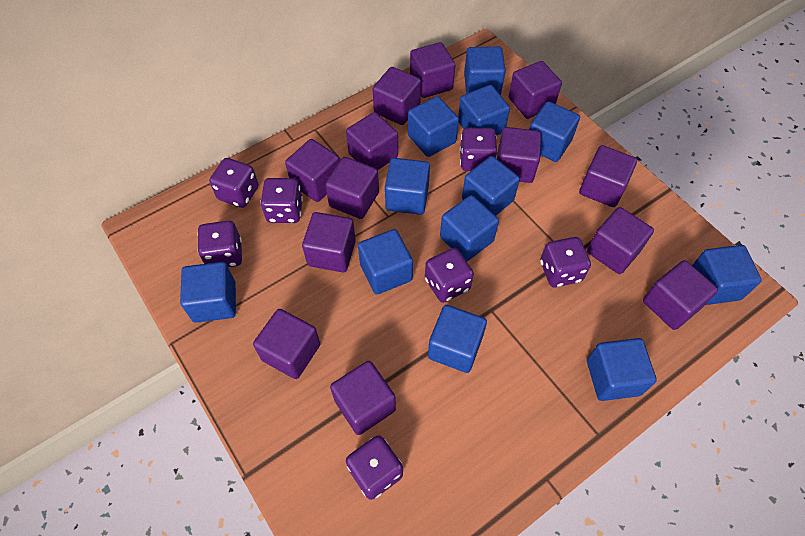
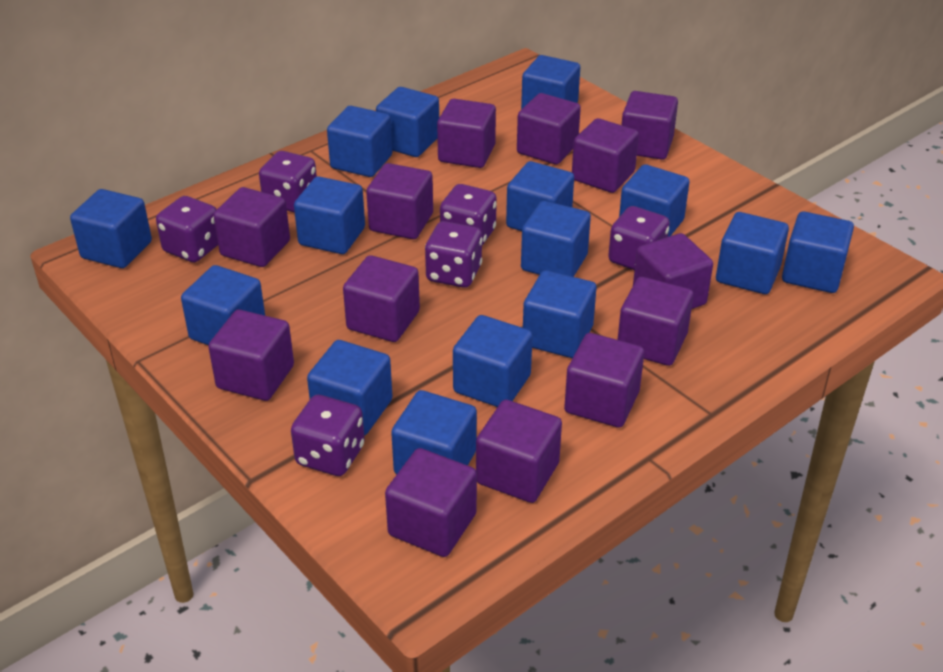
blue cube: [180,262,236,323] [358,229,413,295] [385,158,430,215] [408,96,459,157] [428,305,487,373] [440,195,499,261] [458,85,510,136] [462,156,520,216] [464,47,506,95] [529,101,580,162] [587,338,657,401] [692,245,762,305] = 12 -> [70,189,152,268] [181,265,265,345] [294,176,365,254] [307,340,392,436] [327,106,392,177] [376,87,439,157] [391,390,477,474] [453,315,533,407] [506,161,574,231] [521,55,580,109] [521,201,591,277] [523,270,597,358] [619,164,690,237] [716,212,789,294] [782,211,854,293] = 15
purple dice: [197,220,242,267] [209,158,259,208] [260,178,303,223] [346,435,403,500] [425,248,474,303] [460,128,497,171] [540,237,591,287] = 7 -> [156,196,218,262] [259,151,317,213] [291,395,365,476] [425,221,482,288] [440,184,497,246] [608,206,670,270] = 6

